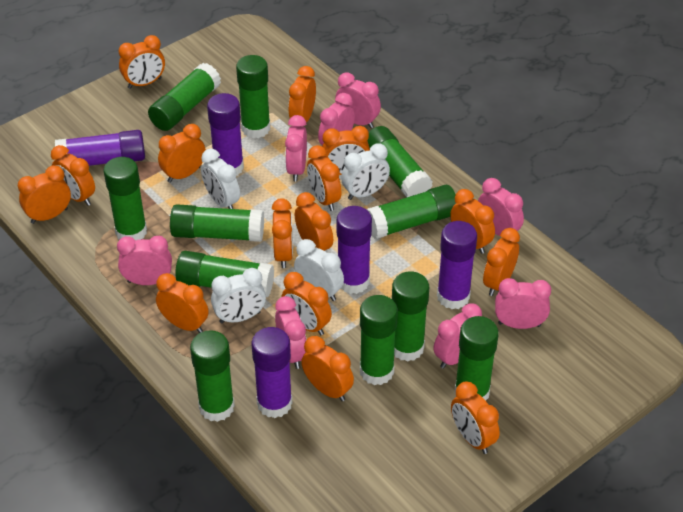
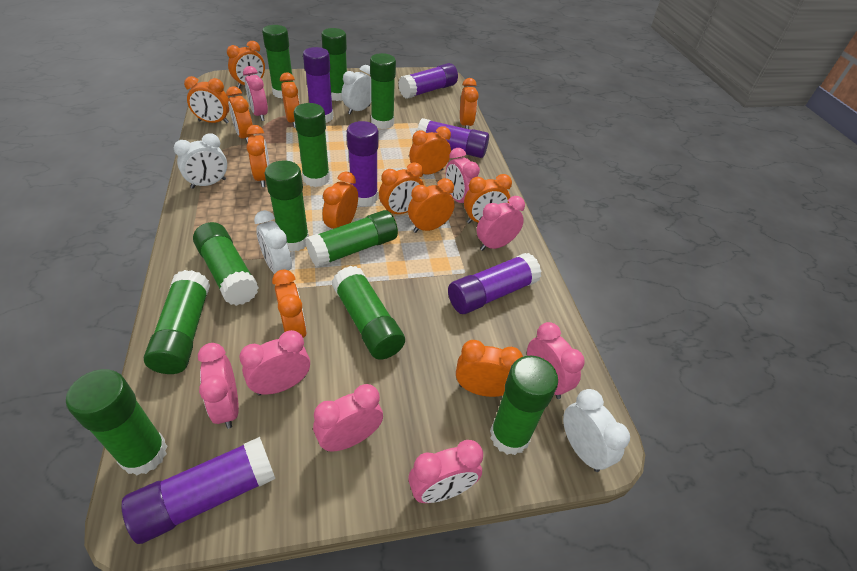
orange clock: [18,165,71,224] [51,145,95,206] [119,35,165,89] [156,273,208,333] [158,124,206,183] [272,198,293,268] [281,272,332,335] [288,66,316,123] [295,192,333,251] [301,336,354,401] [307,145,341,211] [322,126,370,175] [450,189,495,254] [451,382,500,454] [483,228,520,296] = 15 -> [184,76,229,123] [226,86,253,143] [227,41,265,88] [247,125,270,187] [272,269,307,338] [280,72,300,128] [323,171,358,229] [379,163,424,214] [408,178,455,233] [409,126,451,174] [456,340,523,397] [460,78,479,129] [464,174,512,223] = 13
purple glue stick: [55,130,145,166] [207,93,244,176] [252,327,292,418] [337,206,372,294] [437,221,477,309] = 5 -> [121,437,275,544] [303,47,333,123] [347,121,378,206] [398,63,458,99] [417,118,489,158] [448,253,541,314] = 6

